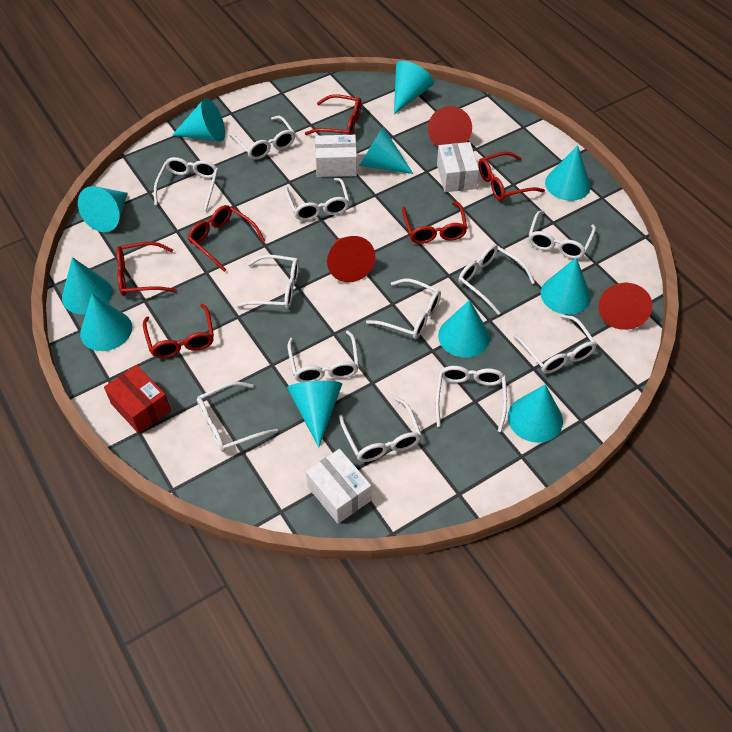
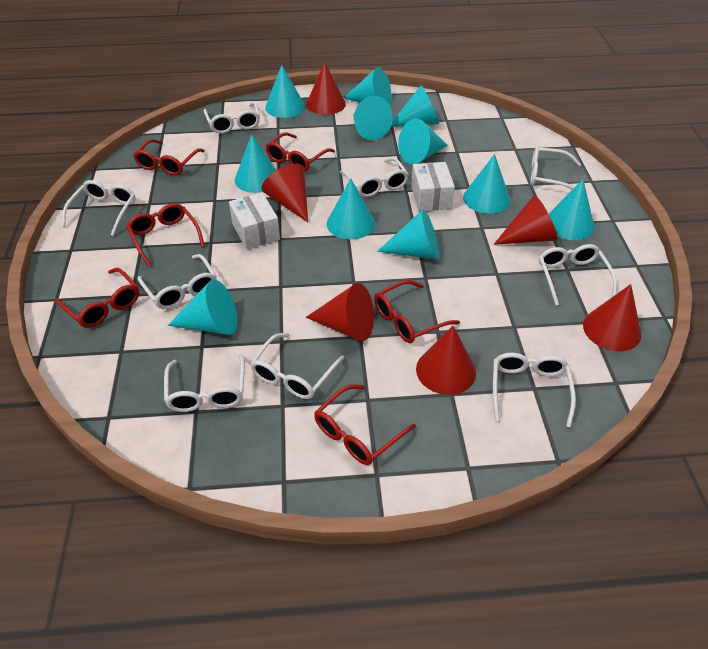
red box: [104,365,171,434] = 1 -> none = 0
red cone: [327,236,376,282] [428,106,472,147] [598,282,652,330] = 3 -> [262,164,308,222] [306,62,346,115] [306,283,374,341] [416,326,476,395] [494,195,558,245] [583,284,641,351] = 6
white box: [306,449,371,524] [315,135,357,177] [437,142,479,192] = 3 -> [229,193,280,250] [411,162,455,211] = 2
white glasses: [154,157,218,211] [197,382,278,452] [229,116,295,160] [235,255,299,309] [285,178,350,221] [288,330,359,382] [339,397,422,462] [366,279,441,339] [435,366,507,432] [459,245,535,315] [512,314,597,373] [529,210,596,259] = 12 -> [62,180,136,236] [138,254,217,309] [164,353,245,412] [204,102,260,134] [250,333,344,399] [340,157,409,197] [493,353,576,428] [530,146,581,190] [539,244,617,305] = 9

